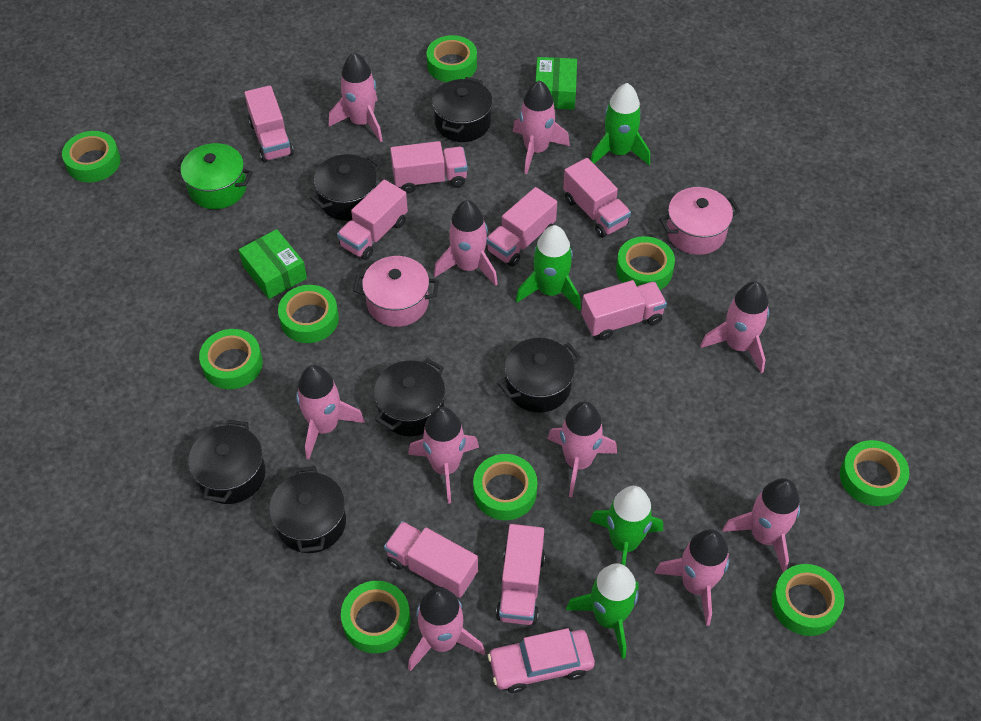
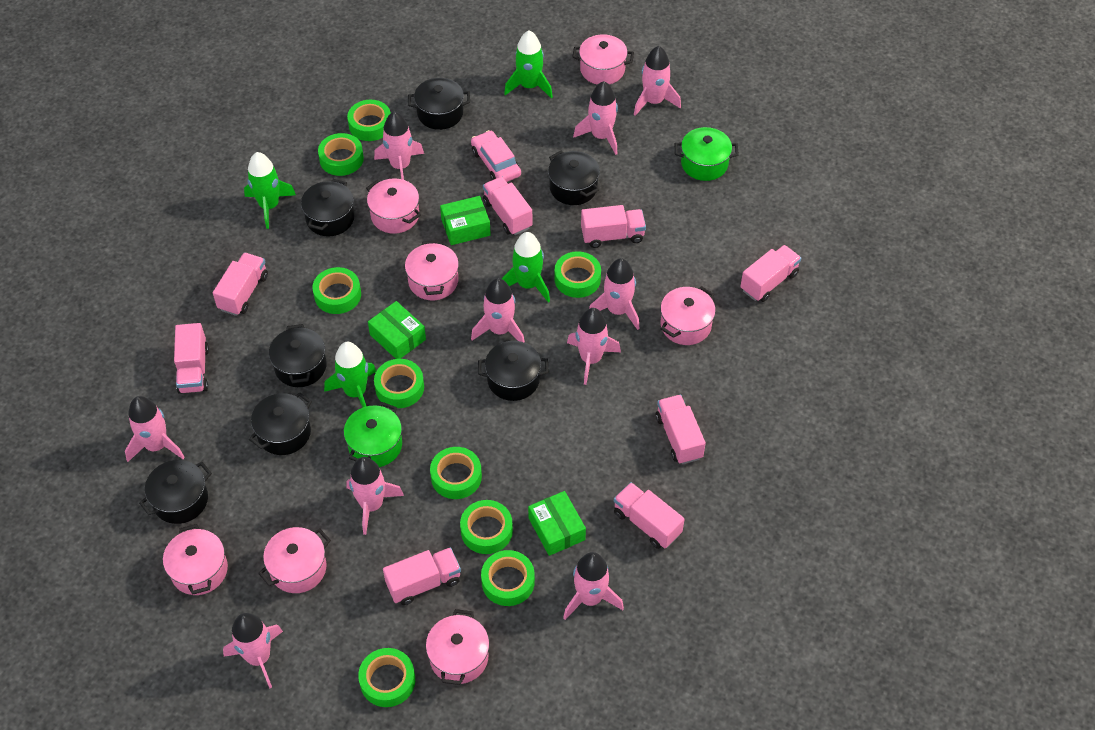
black pot: [188,420,265,504] [269,466,346,553] [310,154,381,221] [374,358,445,436] [432,77,493,142] [498,338,581,413] = 6 -> [139,460,212,524] [249,393,312,455] [269,324,327,387] [301,179,354,236] [408,78,470,130] [478,341,548,401] [548,151,600,205] = 7
green box: [239,229,307,299] [536,57,577,110] = 2 -> [368,301,426,359] [440,196,491,245] [528,491,586,556] = 3
green pot: [173,143,253,209] = 1 -> [344,402,402,467] [674,127,739,181] = 2
pink pot: [353,256,439,327] [659,187,740,255] = 2 -> [163,524,228,595] [258,527,331,593] [366,178,421,234] [405,240,459,300] [426,609,489,685] [572,34,634,85] [660,286,716,345] = 7

